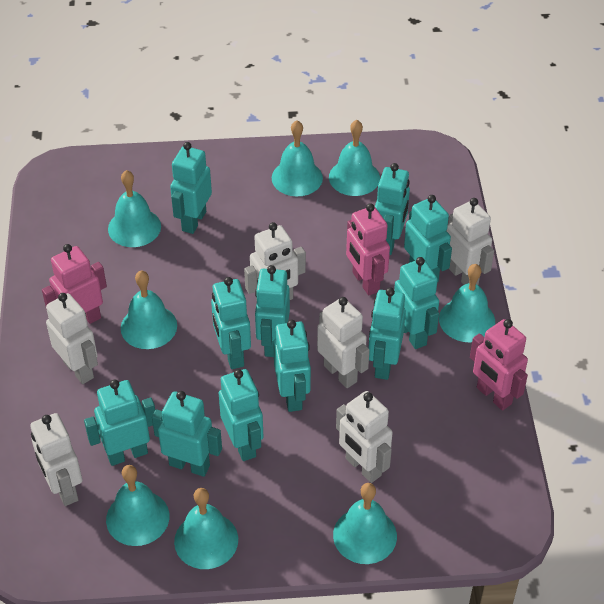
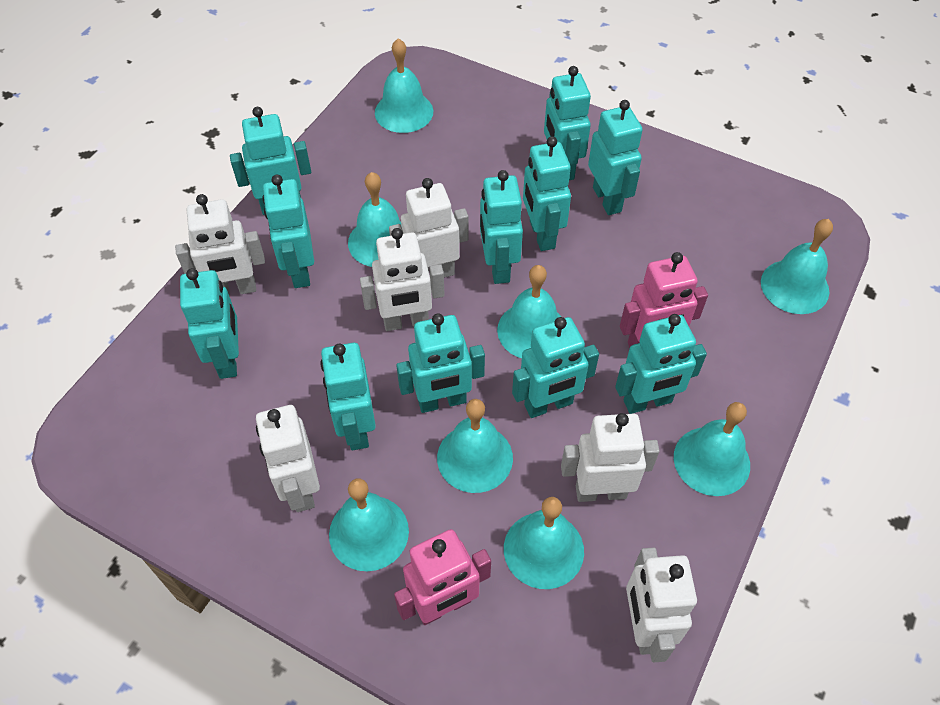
pink robot: [42,244,107,324] [346,203,390,296] [470,319,528,411] = 3 -> [394,529,491,625] [620,252,708,347] = 2

